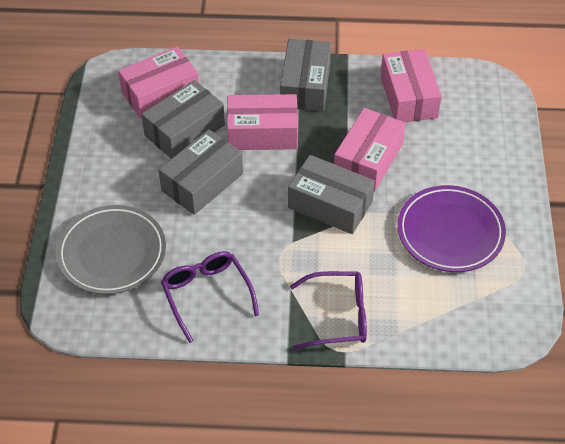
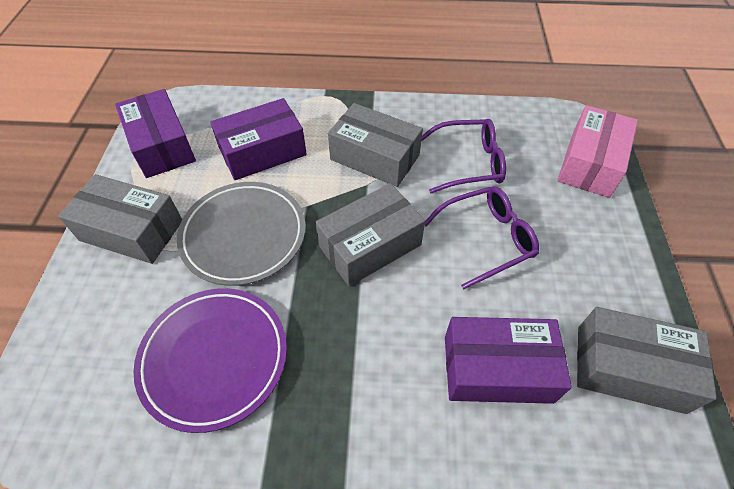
pink box: [118,46,199,119] [227,94,298,150] [334,108,406,192] [381,49,442,122] = 4 -> [557,105,638,198] = 1
purple box: none = 0 -> [115,89,196,178] [210,98,307,180] [445,317,572,404] = 3

